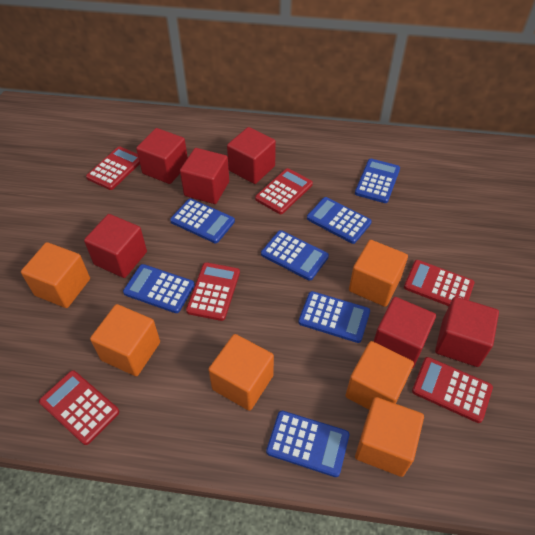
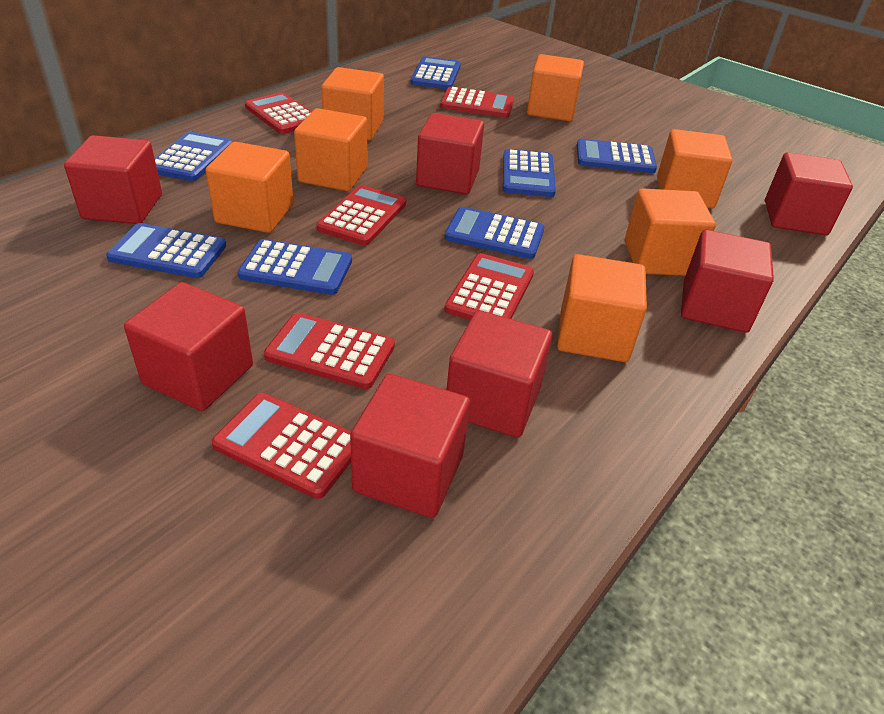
orange cube: [21,242,90,308] [90,304,160,376] [208,334,274,411] [346,341,414,409] [349,240,408,307] [355,397,424,477] = 6 -> [206,142,294,233] [294,108,367,191] [321,67,384,140] [527,54,584,122] [557,254,647,362] [625,188,716,276] [657,129,733,209] = 7
red cube: [84,214,147,278] [136,128,188,184] [180,148,229,204] [227,127,276,184] [373,297,436,369] [435,297,499,367] = 6 -> [64,135,162,224] [124,282,253,411] [350,374,470,518] [416,113,484,194] [447,310,552,438] [681,230,774,333] [765,152,853,235] = 7

